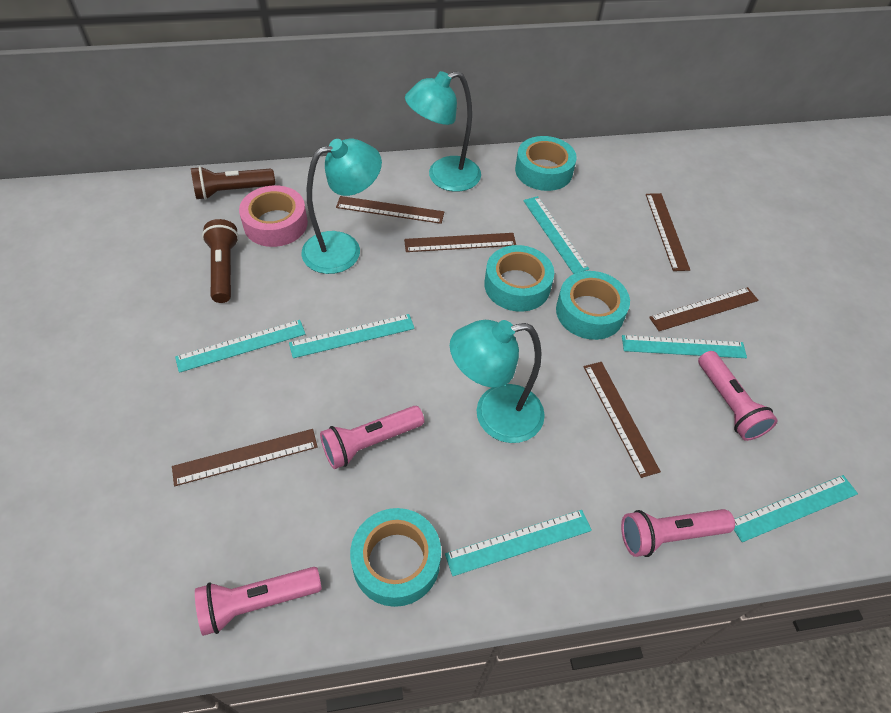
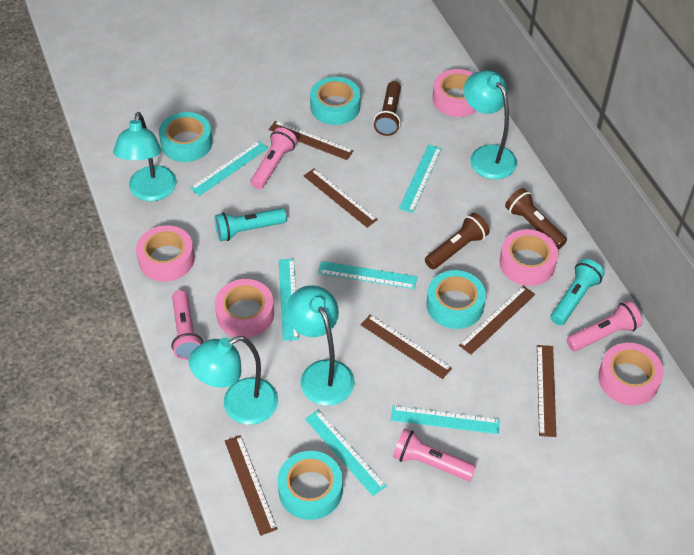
brown flashlight: [191,166,275,200] [202,219,239,303] = 2 -> [374,81,401,136] [425,213,490,269] [505,188,567,249] = 3
pink tape: [239,186,308,247] = 1 -> [136,225,195,282] [215,279,274,338] [432,69,476,117] [500,229,558,286] [598,343,664,405] = 5
turquoise flashlight: none = 0 -> [215,208,287,241] [551,259,605,325] = 2
turquoise lamp: [301,139,382,274] [405,71,481,192] [450,320,545,443] = 3 -> [113,112,177,201] [188,336,278,425] [286,285,355,406] [464,71,517,179] = 4

